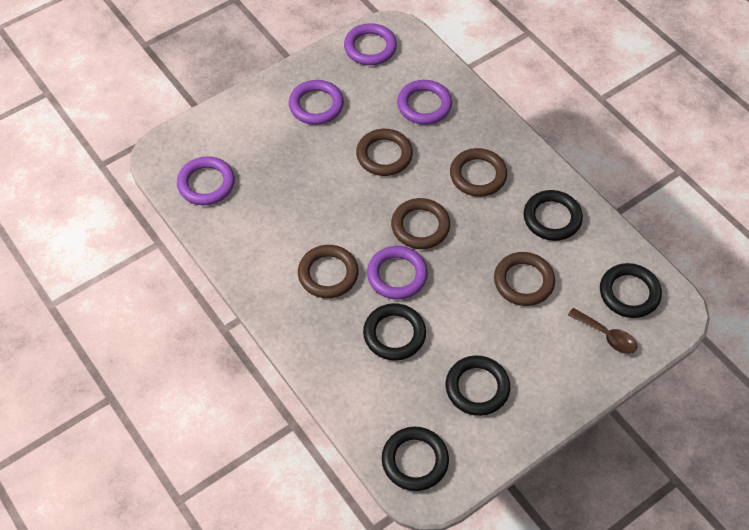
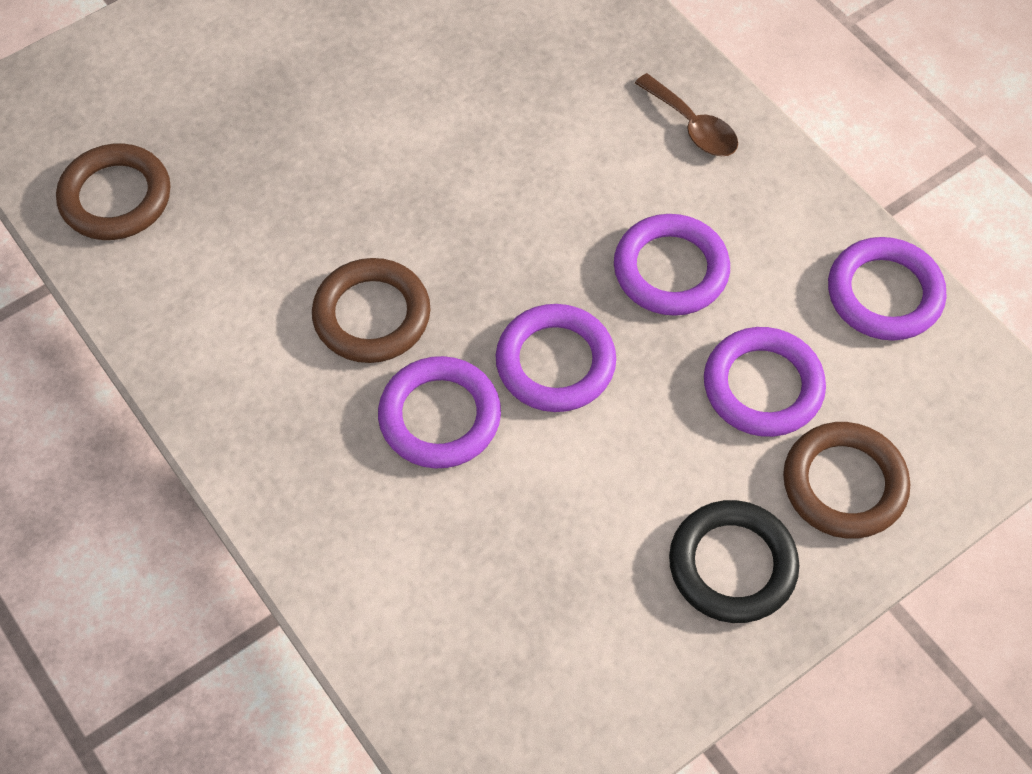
black ring: [363,303,426,361] [382,427,449,491] [446,356,510,416] [524,190,583,241] [600,263,662,318] = 5 -> [669,500,799,623] = 1
brown ring: [298,245,359,298] [356,129,413,176] [391,198,450,249] [450,148,507,197] [494,252,555,306] = 5 -> [56,143,171,240] [312,258,431,363] [783,422,910,539] = 3

